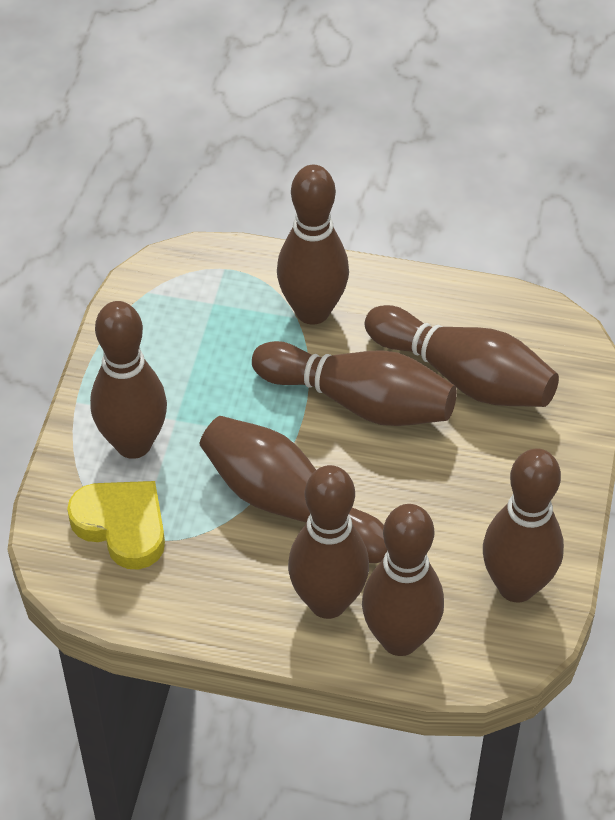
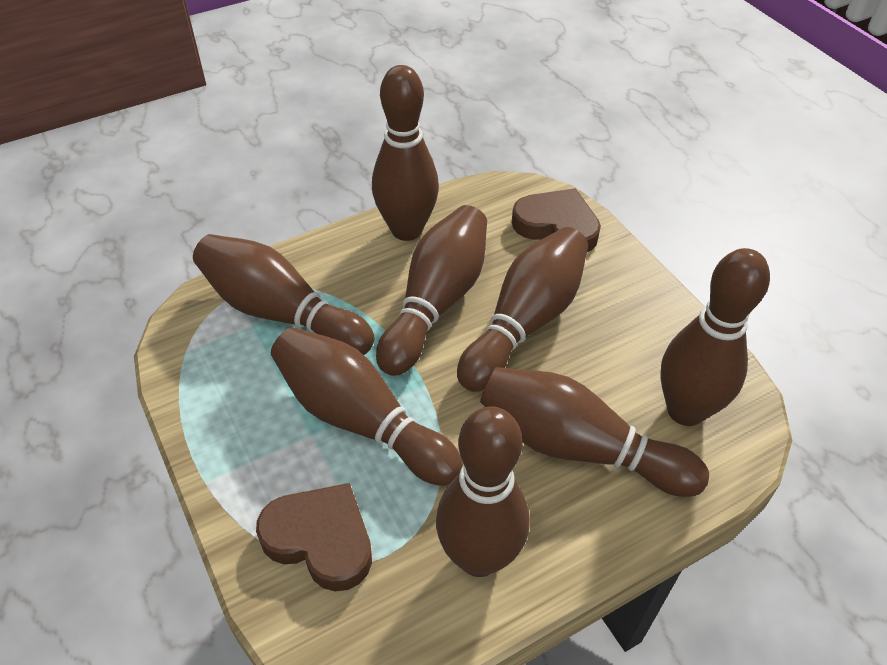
brown heart: none = 0 -> [256,483,372,591] [512,188,601,252] = 2
yellow heart: [67,481,165,570] = 1 -> none = 0

